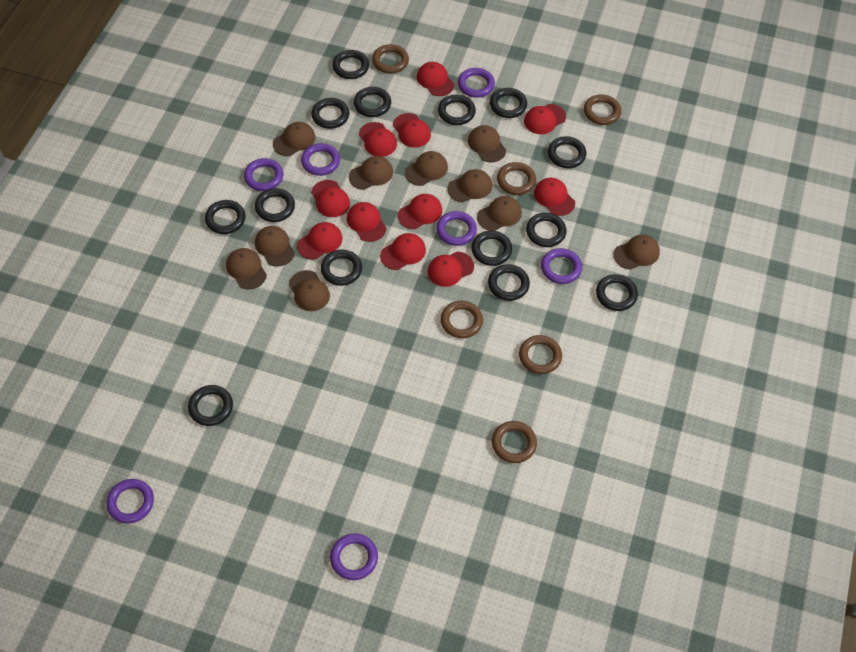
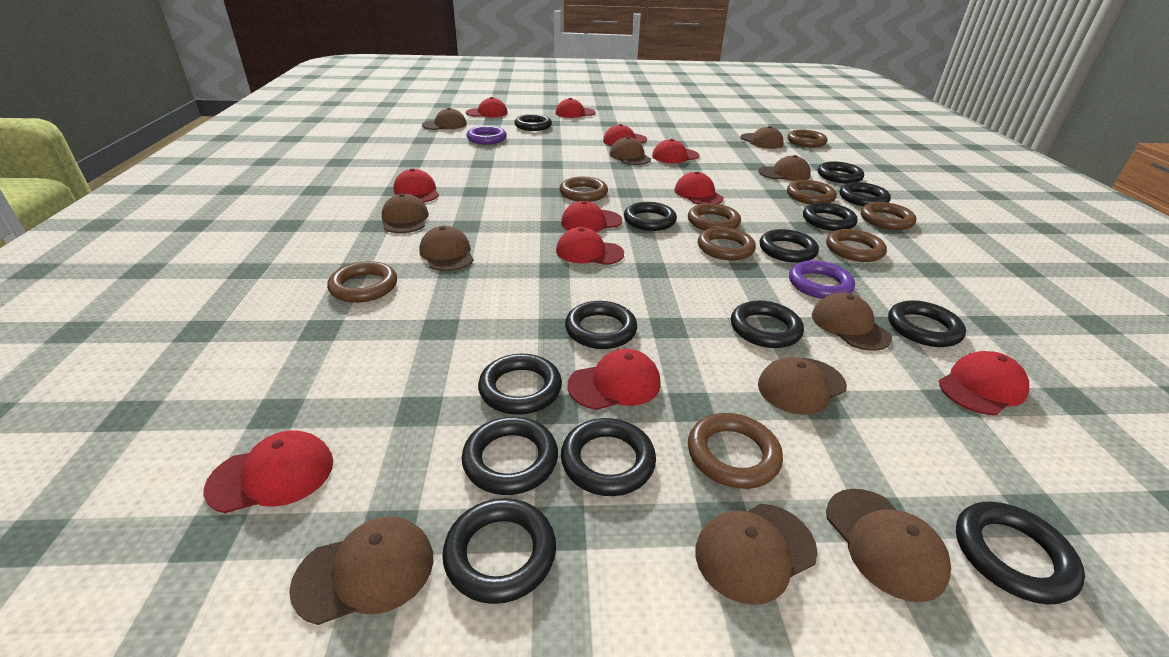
brown cap: [226,248,267,290] [255,226,295,267] [273,122,316,156] [289,270,330,311] [349,156,393,190] [405,151,448,186] [447,169,492,203] [468,125,506,162] [477,196,522,231] [614,235,660,270] = 10 -> [289,516,433,625] [382,194,429,233] [419,226,474,271] [422,108,467,130] [609,137,651,165] [695,504,817,605] [740,126,784,149] [758,155,811,181] [758,357,847,415] [812,293,892,351] [826,489,951,602] = 11
brown ring: [372,44,409,73] [441,301,483,338] [492,421,537,463] [497,162,536,195] [519,335,562,374] [584,95,621,125] = 6 -> [327,261,397,303] [560,177,608,202] [688,203,741,230] [688,413,783,489] [698,227,756,260] [787,180,837,204] [788,130,827,148] [826,229,887,262] [861,202,916,230] = 9
purple ring: [106,479,154,524] [244,158,283,191] [301,143,340,176] [330,533,378,580] [436,211,477,246] [458,68,495,98] [541,248,582,284] = 7 -> [467,126,507,144] [789,260,855,299] = 2

